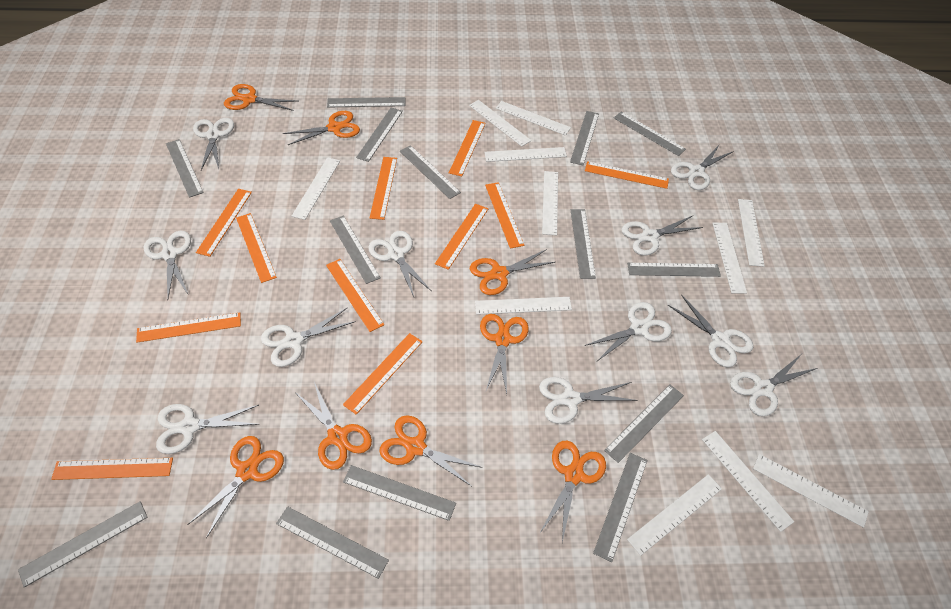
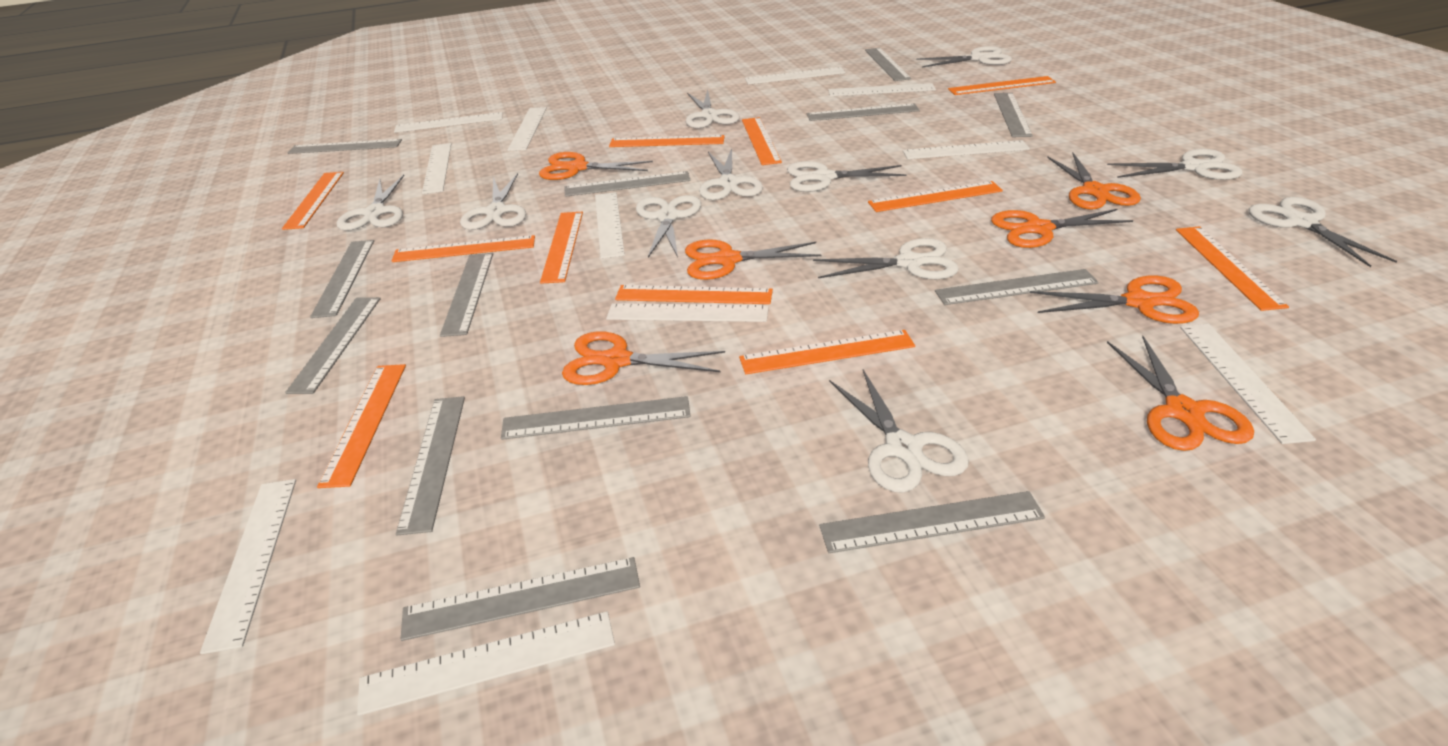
grey ruler: [18,501,148,588] [166,139,204,198] [276,506,389,579] [327,97,405,108] [330,216,381,284] [343,465,456,521] [356,108,403,162] [400,145,461,199] [570,111,599,165] [571,209,596,279] [593,453,648,562] [604,385,684,463] [614,112,686,156] [627,263,721,277] = 14 -> [285,297,381,394] [288,139,402,154] [310,240,374,318] [396,396,465,536] [401,557,640,641] [440,253,493,337] [501,396,691,440] [564,171,691,197] [807,103,920,121] [819,491,1045,553] [865,48,911,81] [935,269,1099,305] [994,93,1033,137] = 13
orange scissors: [187,436,284,538] [224,84,297,111] [283,111,360,145] [295,382,372,470] [379,415,482,486] [470,249,555,295] [480,314,529,394] [540,441,606,542] = 8 -> [539,152,653,180] [562,331,725,385] [685,239,822,280] [991,209,1133,248] [1030,276,1199,324] [1047,153,1141,210] [1107,336,1254,451] = 7

